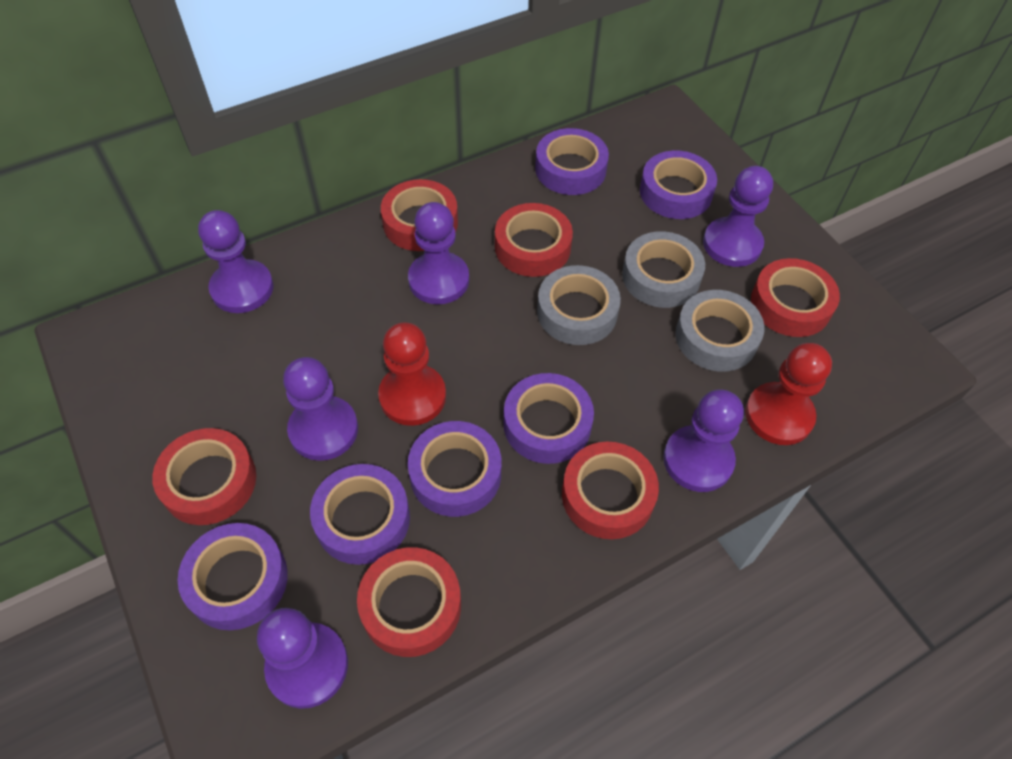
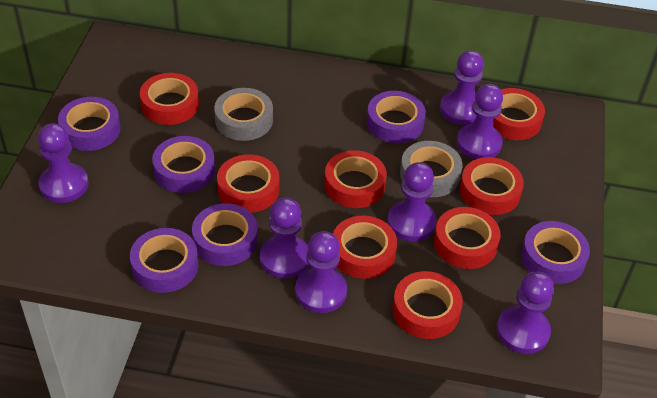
grey tape: [537,265,621,345] [622,231,705,308] [675,290,765,372] = 3 -> [214,88,273,141] [400,141,463,197] = 2
purple pawn: [198,210,273,313] [257,608,348,709] [283,357,358,461] [408,202,469,304] [663,389,744,492] [703,166,773,267] = 6 -> [38,123,89,203] [260,197,309,279] [295,231,347,313] [387,162,437,242] [440,50,484,125] [457,84,503,159] [497,272,554,354] = 7
red pawn: [378,322,446,426] [745,343,832,445] = 2 -> none = 0
red tape: [152,428,256,525] [357,547,461,657] [381,179,458,251] [495,203,573,277] [562,442,659,539] [751,258,840,337] = 6 -> [140,73,199,125] [217,154,279,213] [324,150,387,208] [333,216,397,279] [392,271,463,339] [434,207,501,269] [460,157,524,215] [493,88,545,140] = 8

